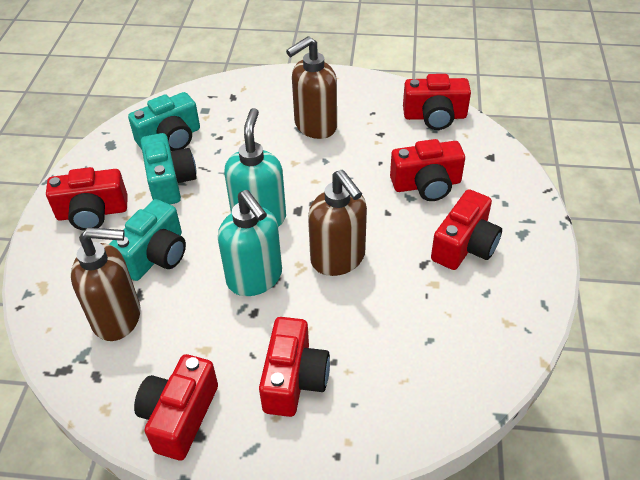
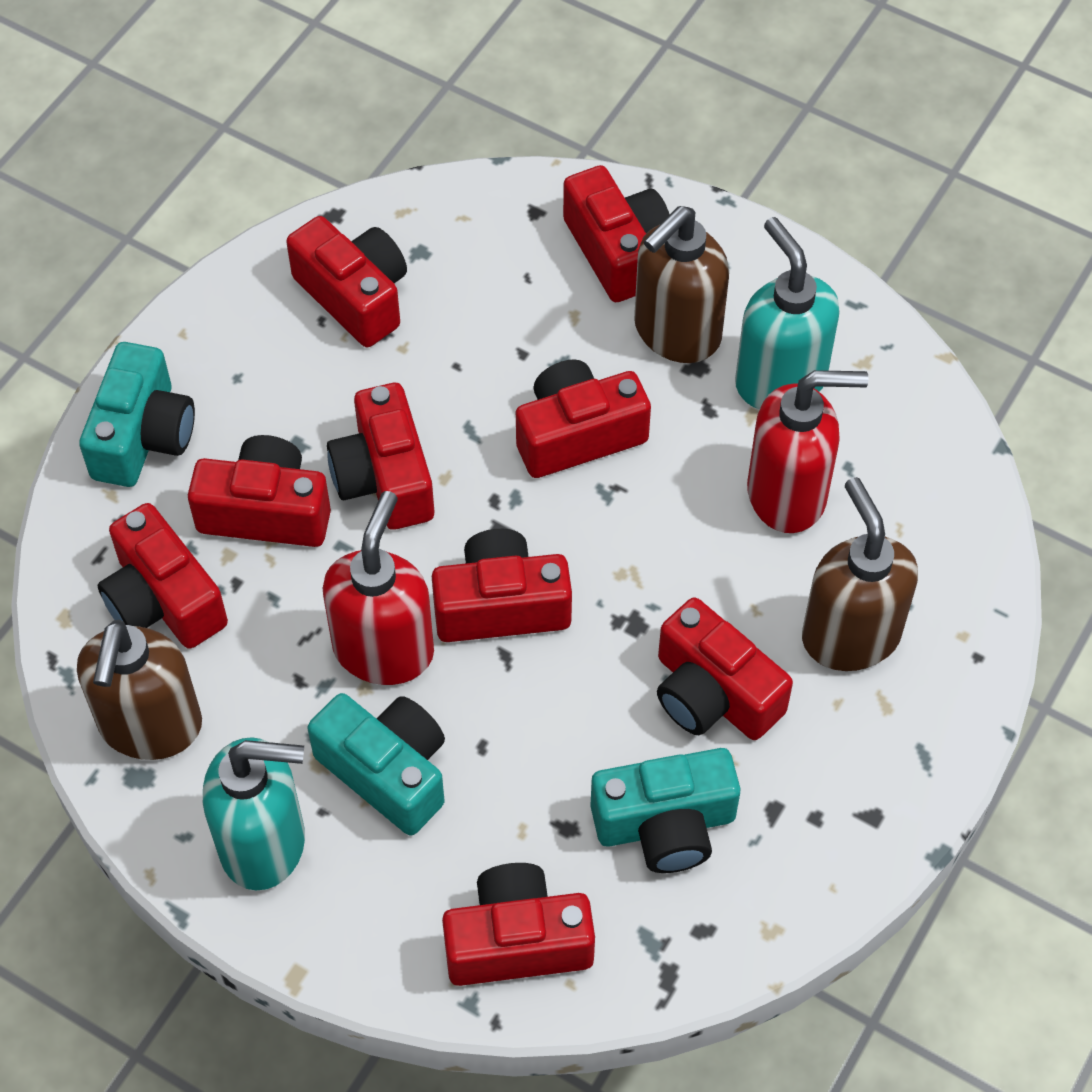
red camera: [46,167,128,231] [134,354,218,461] [259,317,330,417] [390,139,465,201] [403,74,471,130] [431,189,502,270] = 6 -> [98,503,228,649] [188,435,331,547] [286,216,407,347] [327,383,434,530] [432,529,572,642] [442,863,595,986] [516,359,651,478] [563,165,670,302] [657,597,793,740] = 9
red soap dispenser: none = 0 -> [323,491,434,685] [747,370,868,533] = 2

